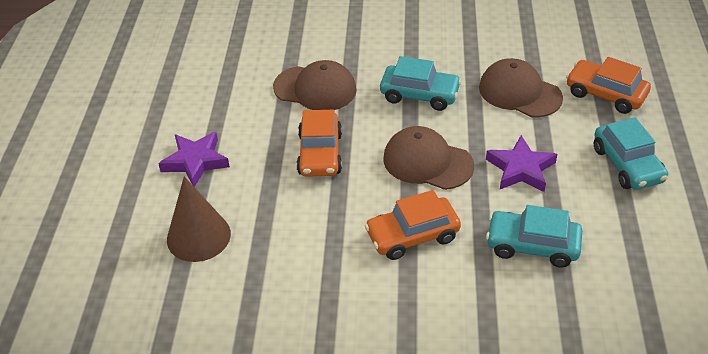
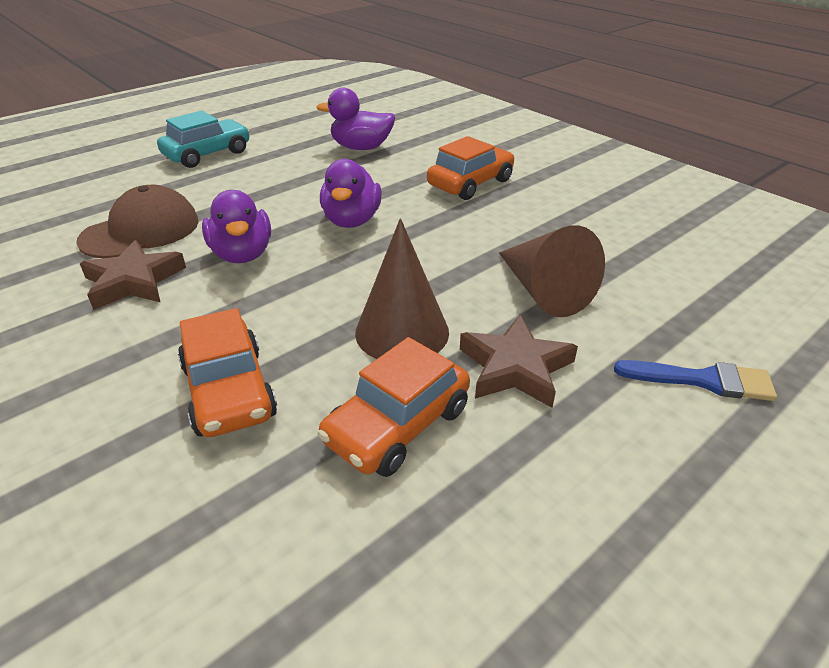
blue brush: none = 0 -> [614,360,777,401] = 1
brown cap: [273,60,357,110] [383,126,474,190] [479,58,563,117] = 3 -> [76,185,199,258] = 1
brown cone: [167,176,231,262] = 1 -> [355,218,449,359] [499,225,605,317] = 2
brown star: none = 0 -> [80,240,186,310] [460,315,578,408] = 2
purple duck: none = 0 -> [202,190,271,263] [316,87,396,150] [320,159,382,228] = 3
purple star: [158,132,230,187] [486,135,557,192] = 2 -> none = 0
turquoise car: [380,56,462,111] [486,205,582,268] [594,117,668,190] = 3 -> [157,110,250,168] = 1

